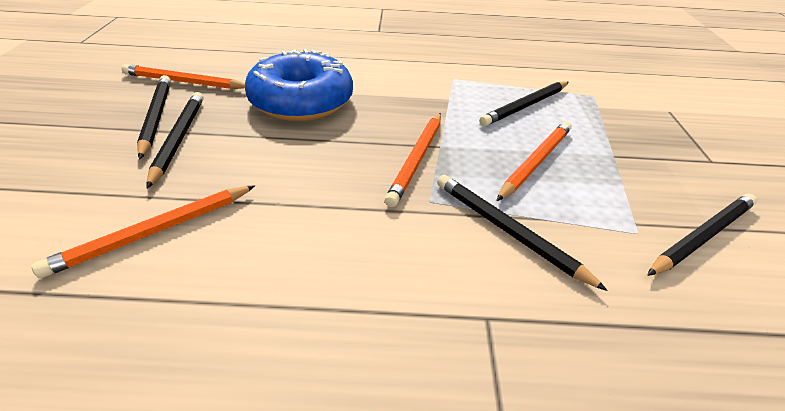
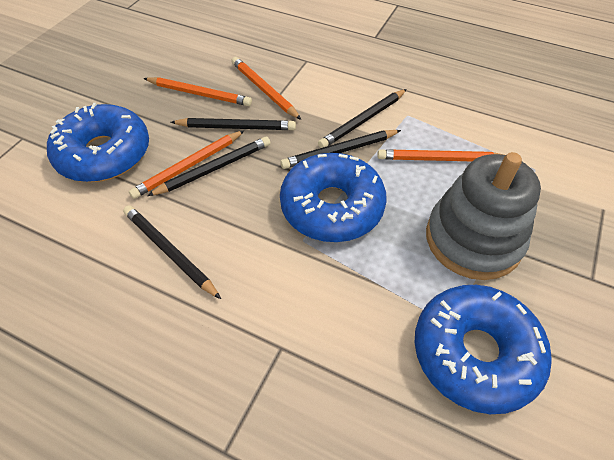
blue donut: [245,49,353,121] = 1 -> [47,103,149,182] [280,153,387,242] [415,285,552,414] = 3
grey stacking toy: none = 0 -> [426,152,541,280] = 1

